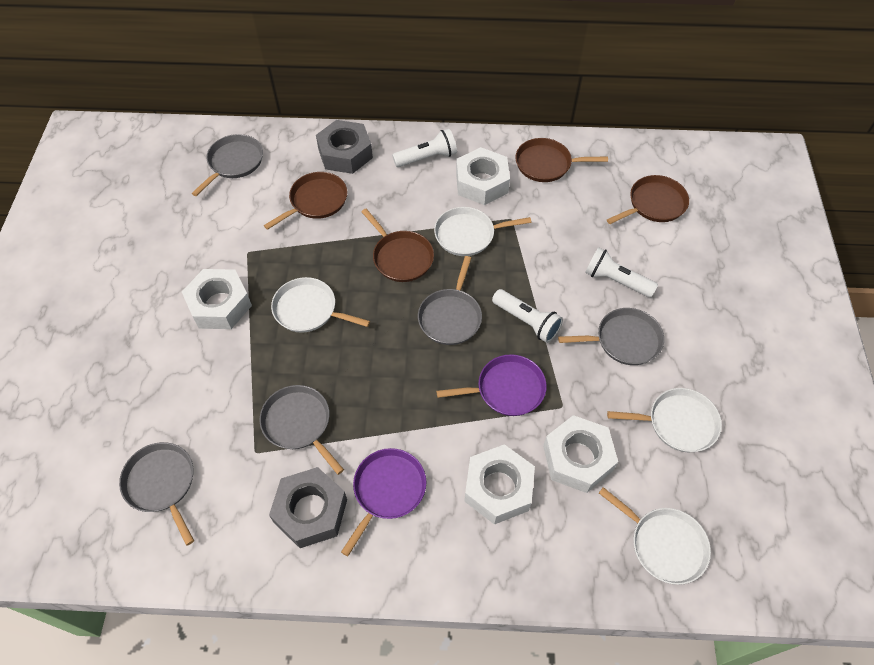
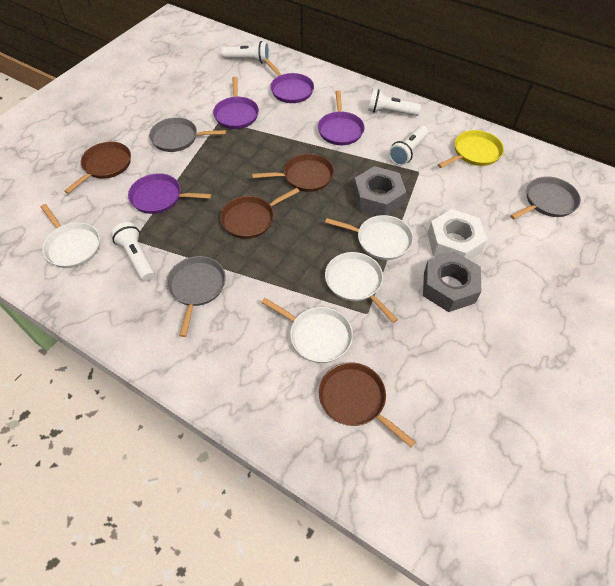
grey pan: [119,442,194,546] [192,134,263,196] [260,385,344,475] [418,256,482,345] [558,308,664,365] = 5 -> [149,117,226,152] [167,256,226,337] [510,176,581,219] = 3
purple pan: [341,448,426,556] [436,354,547,416] = 2 -> [128,173,212,214] [213,77,259,129] [265,59,314,103] [318,91,365,145] = 4
white flashlight: [392,129,457,167] [492,289,563,343] [585,247,658,297] = 3 -> [111,222,155,282] [222,41,270,64] [368,89,421,116] [388,126,428,166] = 4
white nut: [182,269,252,329] [456,147,510,205] [464,444,535,525] [543,415,618,493] = 4 -> [427,209,487,260] = 1
yellow pan: none = 0 -> [438,130,504,168] = 1

